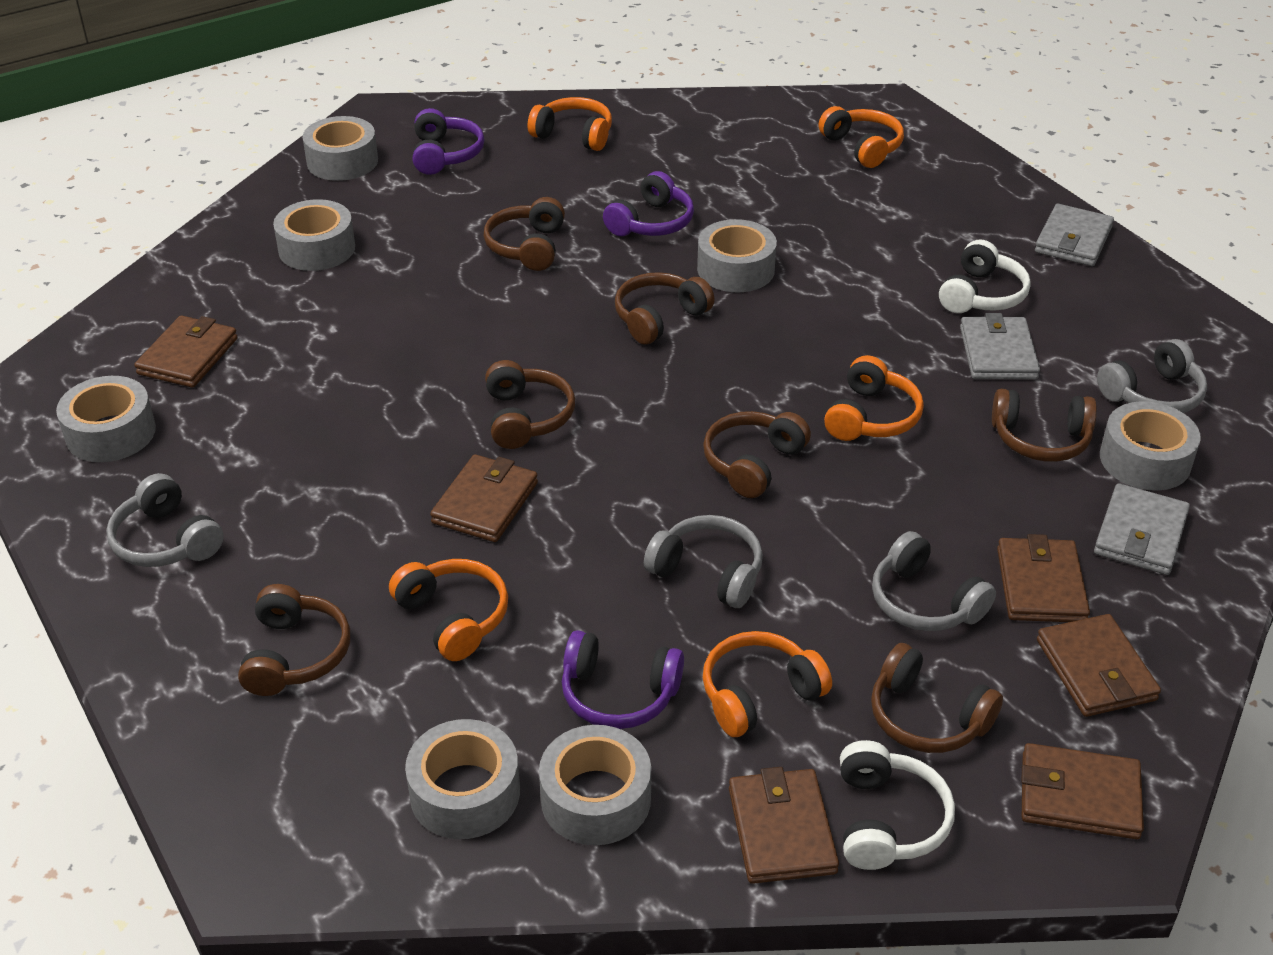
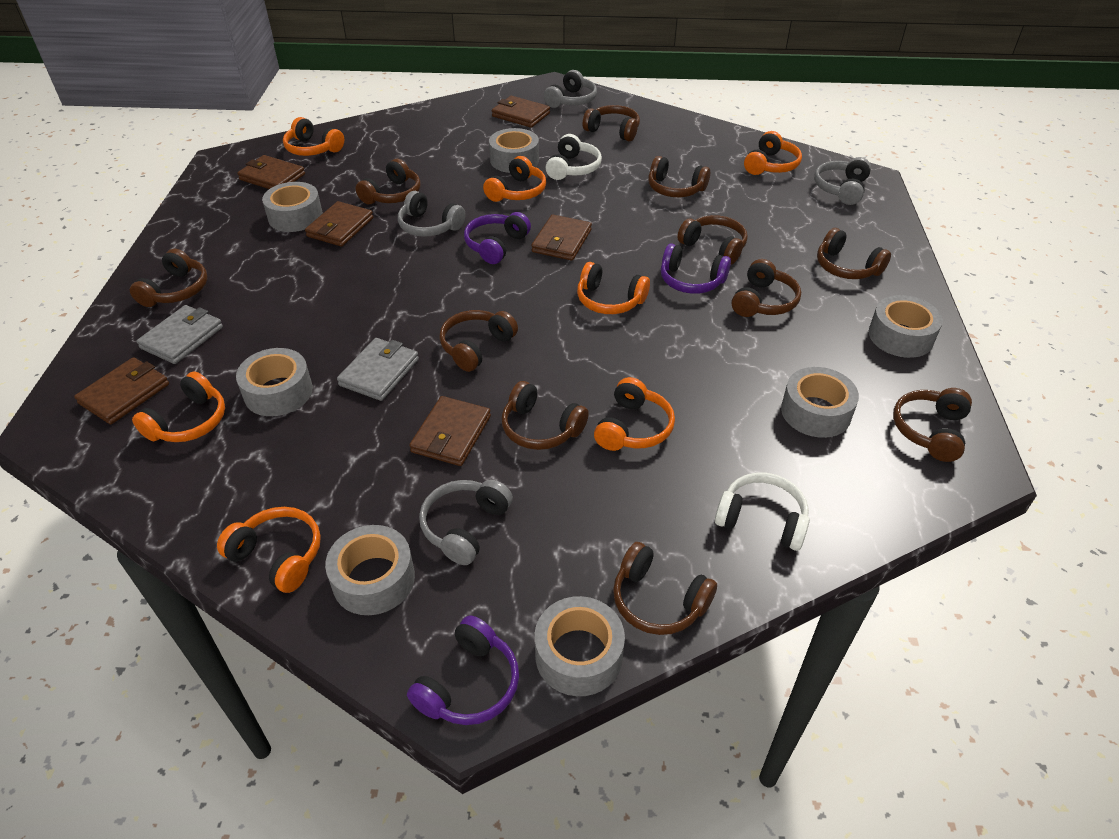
brown headphones: [238,584,350,696] [484,197,565,271] [485,360,575,449] [615,272,715,345] [703,411,811,498] [871,643,1003,753] [992,389,1097,462] = 7 -> [130,249,208,307] [356,159,421,204] [439,310,518,372] [502,381,589,450] [583,105,640,141] [613,542,717,635] [648,156,710,197] [677,215,748,264] [732,259,801,317] [817,228,891,279] [893,388,972,462] = 11
grey wallet: [960,313,1040,380] [1035,204,1114,266] [1094,483,1190,575] = 3 -> [136,305,223,364] [337,338,419,401] = 2
orange headphones: [389,559,508,661] [528,97,612,151] [703,631,832,737] [819,106,904,168] [824,355,924,441] = 5 -> [132,371,225,442] [217,507,321,593] [283,117,344,156] [483,156,546,202] [577,262,650,314] [594,377,675,451] [744,131,802,175] = 7

